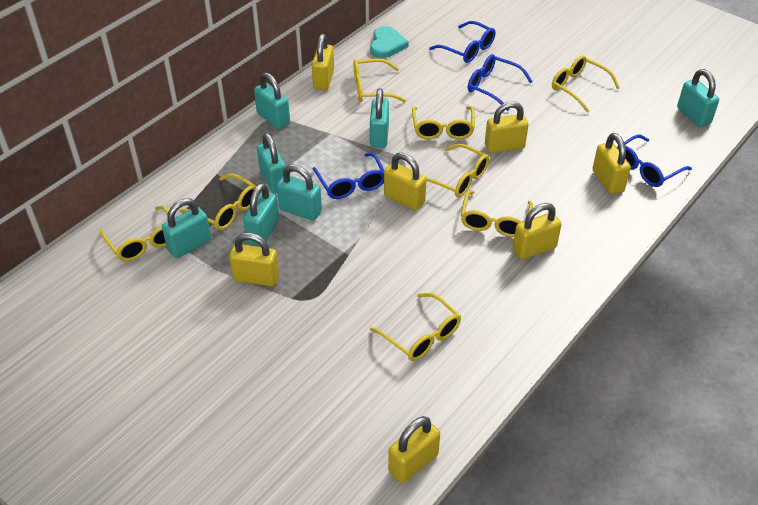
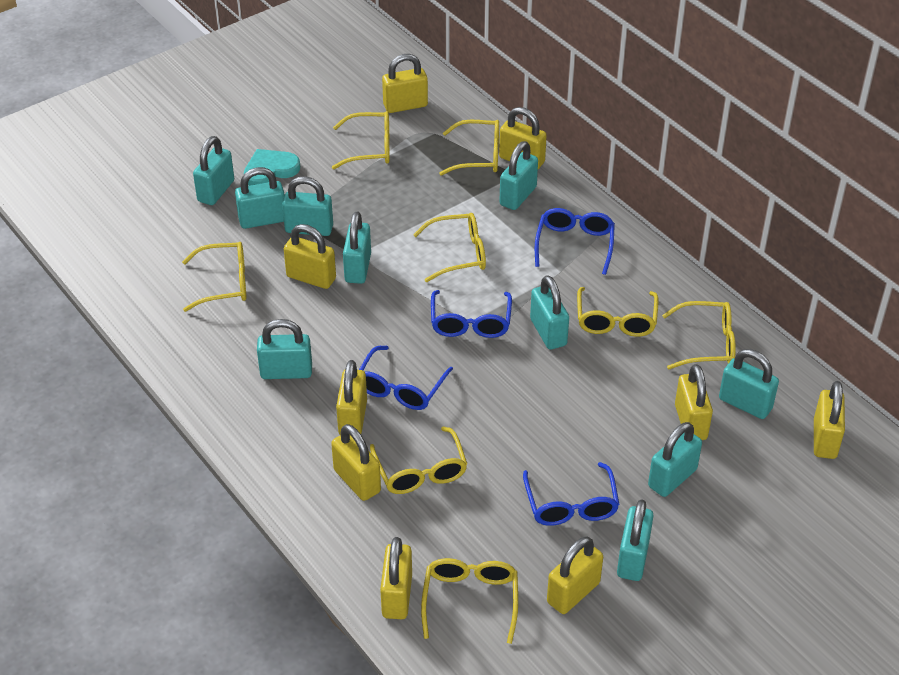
turquoise padlock: [162,198,211,258] [243,183,280,246] [254,72,290,129] [257,133,286,194] [277,165,322,221] [370,88,389,148] [677,69,719,127] = 7 -> [193,136,234,205] [235,167,284,229] [257,319,312,379] [282,176,333,236] [343,211,371,284] [499,141,538,210] [530,275,569,350] [617,499,654,581] [648,422,702,497] [719,349,779,419] = 10
yellow padlock: [229,233,279,286] [312,34,334,90] [384,153,426,210] [388,416,440,483] [485,102,528,153] [513,203,562,260] [592,133,631,194] = 7 -> [284,224,336,289] [331,424,381,501] [336,360,367,435] [380,537,412,619] [382,54,428,113] [499,107,547,169] [547,537,603,614] [675,364,713,440] [814,381,845,459] = 9

